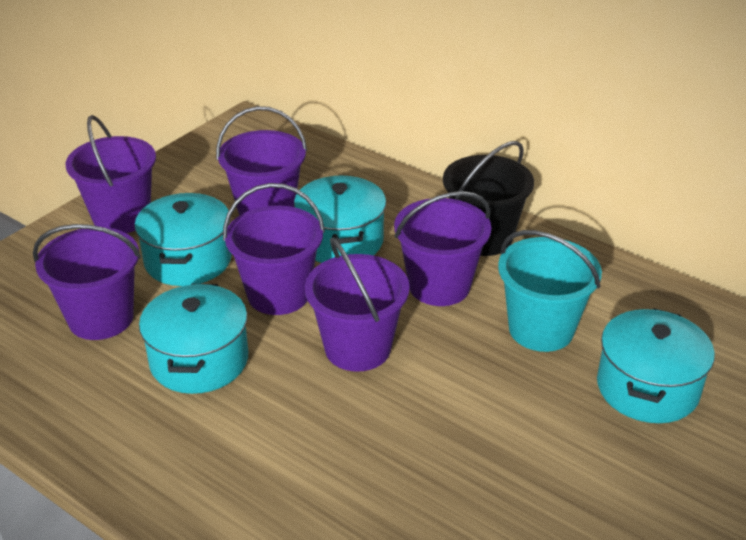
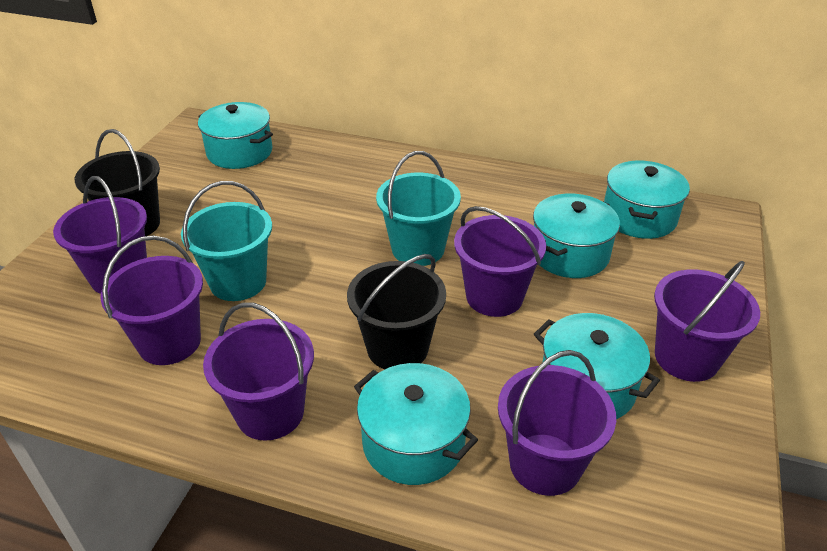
black bucket: [443,141,534,256] = 1 -> [75,129,160,236] [347,254,446,369] = 2
turquoise bucket: [498,230,602,352] = 1 -> [181,181,272,301] [376,151,461,266] = 2
turquoise pot: [134,193,232,286] [139,284,248,394] [294,176,386,263] [597,308,715,423] = 4 -> [198,102,273,169] [354,363,478,485] [533,194,620,278] [534,313,660,419] [604,161,690,239] = 5

